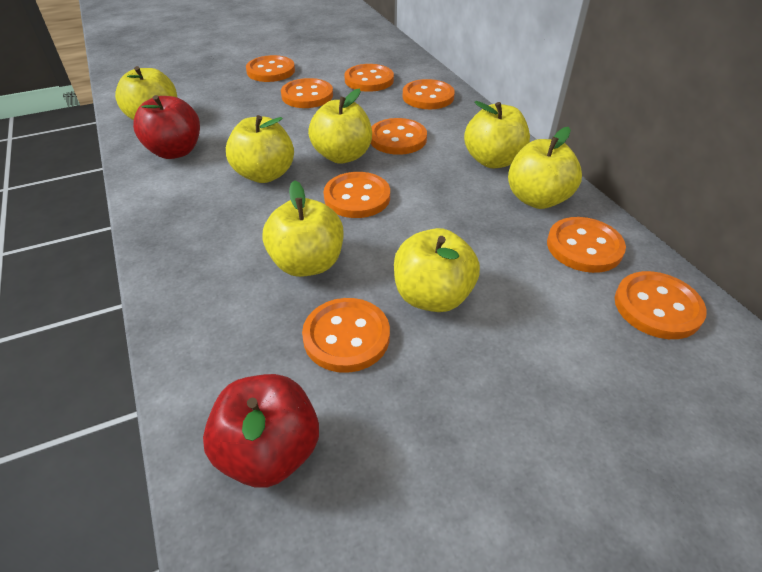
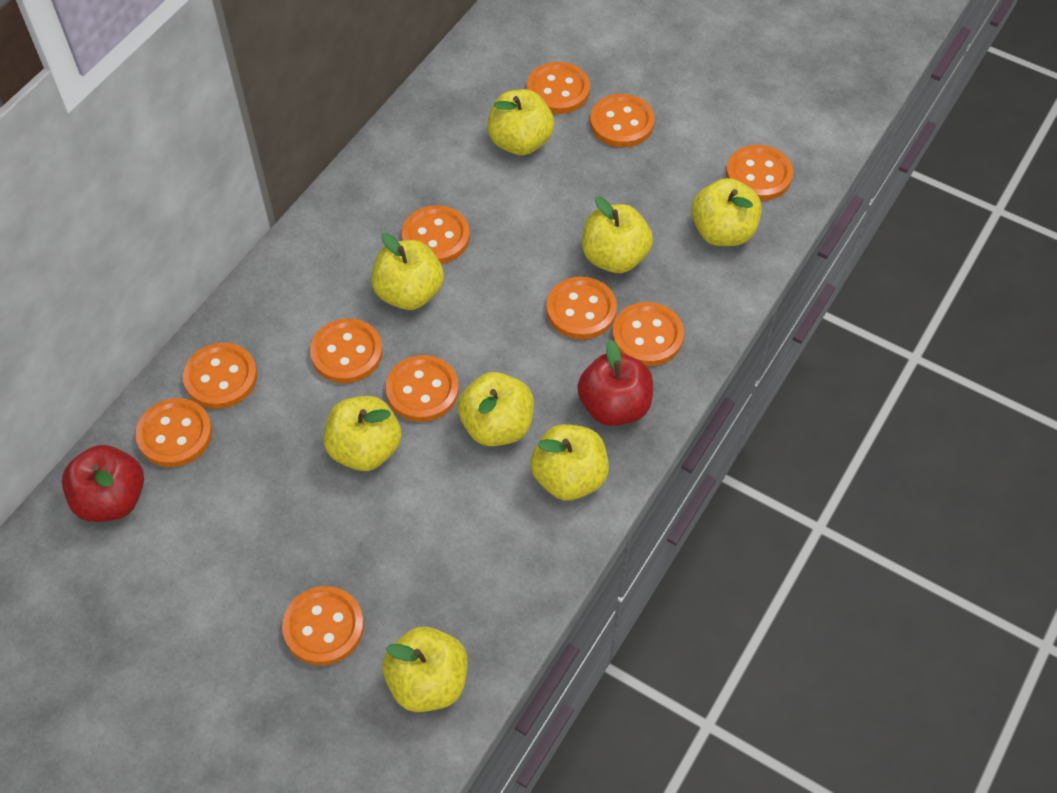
orange button: [246,55,295,82] [281,78,333,108] [302,298,390,373] [324,172,390,218] [345,64,394,92] [371,118,427,155] [403,79,455,109] [547,217,626,273] [615,271,707,339] = 9 -> [136,398,212,467] [183,343,257,409] [282,586,364,665] [310,318,383,383] [386,355,459,422] [402,205,470,264] [527,62,590,114] [546,277,617,339] [590,94,655,147] [612,302,684,366] [726,145,793,201] = 11
yellow apple: [115,66,177,120] [226,115,294,183] [262,180,343,277] [308,88,372,164] [394,228,480,312] [464,101,530,168] [508,127,582,209] = 7 -> [324,396,401,471] [372,233,444,310] [383,627,468,712] [457,372,534,446] [487,89,554,155] [530,424,609,501] [582,196,653,273] [691,178,762,246] = 8

